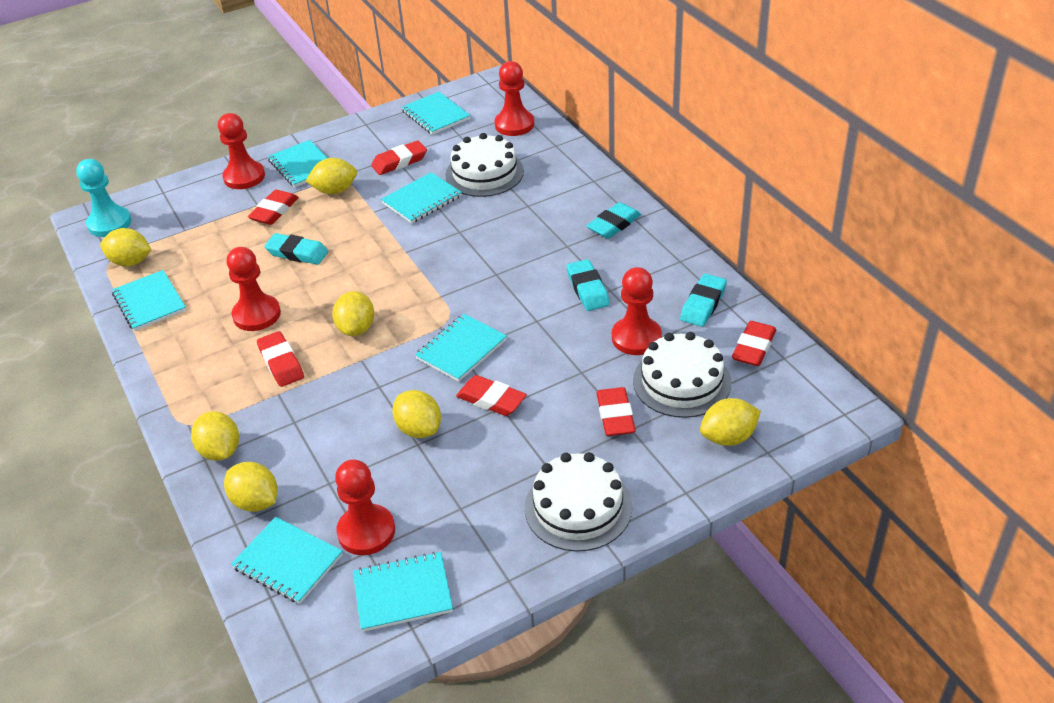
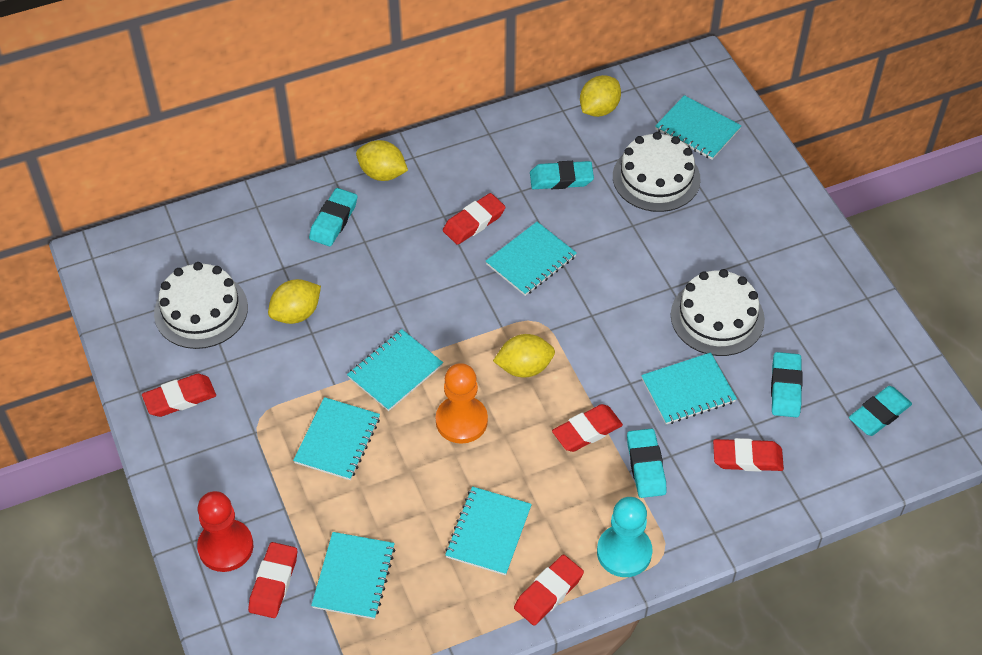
orange pawn: none = 0 -> [436,363,488,444] = 1
red pawn: [218,113,265,189] [227,247,281,331] [335,459,395,555] [494,61,534,136] [612,267,662,355] = 5 -> [197,491,253,572] = 1
turquoise eraser: [264,233,328,265] [567,259,610,311] [587,202,641,239] [680,274,727,327] = 4 -> [309,188,358,246] [530,161,594,189] [627,429,667,498] [771,352,803,417] [849,386,912,436] = 5
yellow lemon: [100,228,151,266] [191,411,239,461] [224,462,277,512] [306,158,357,194] [332,291,374,336] [392,390,441,438] [700,398,761,446] = 7 -> [268,279,321,324] [356,140,408,181] [493,334,555,378] [580,75,621,117] = 4

